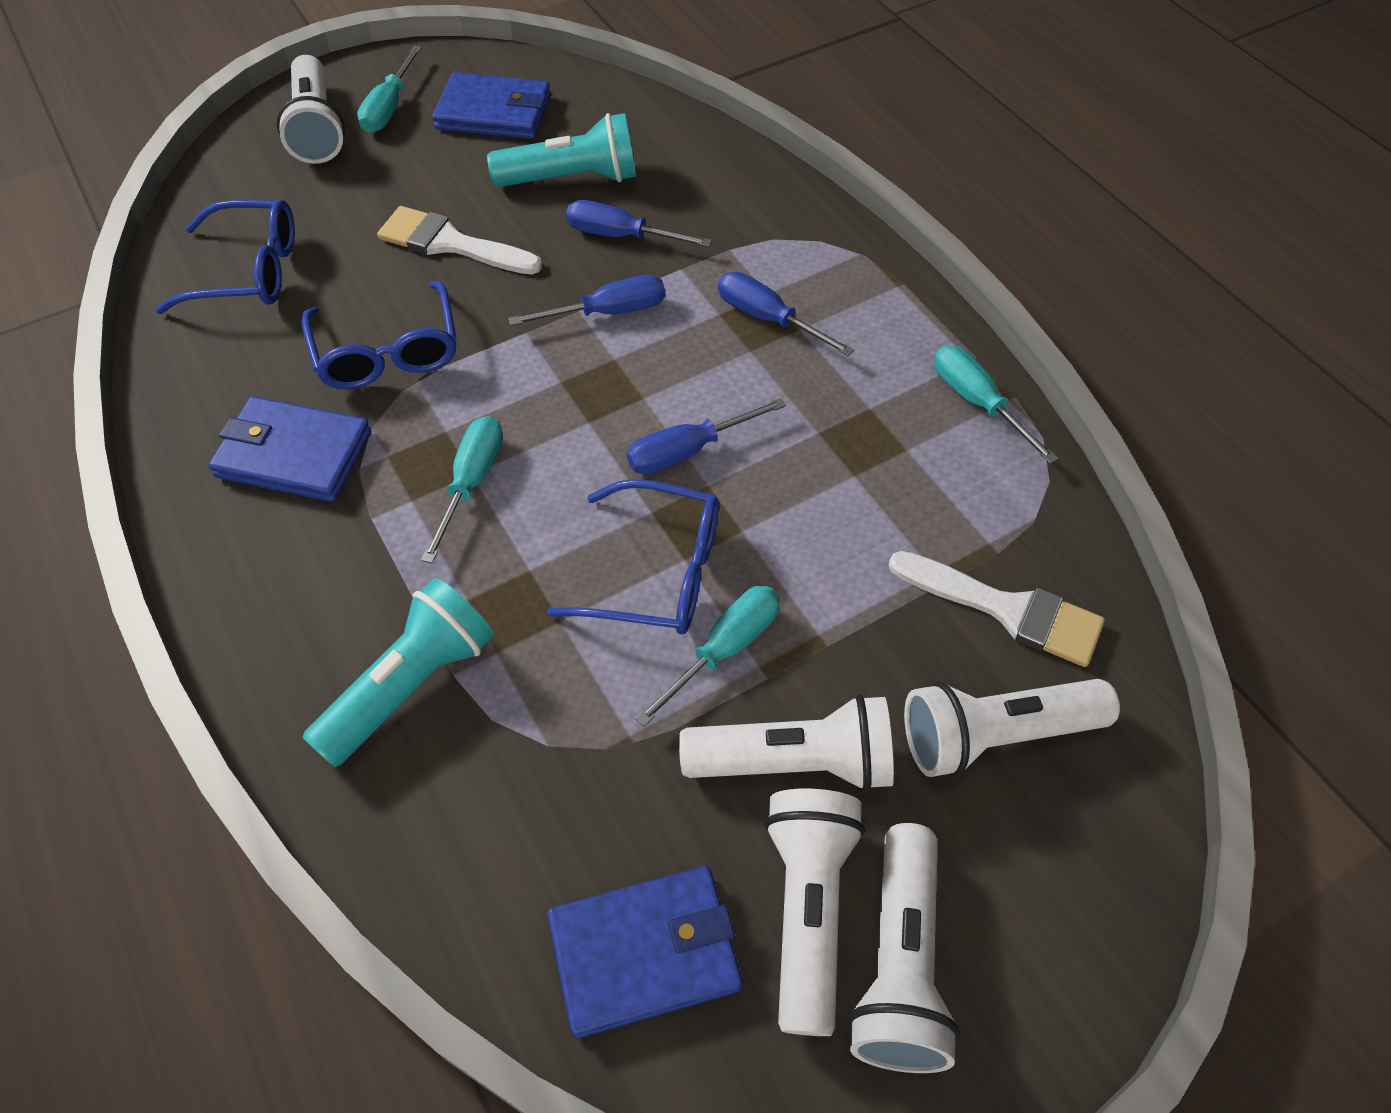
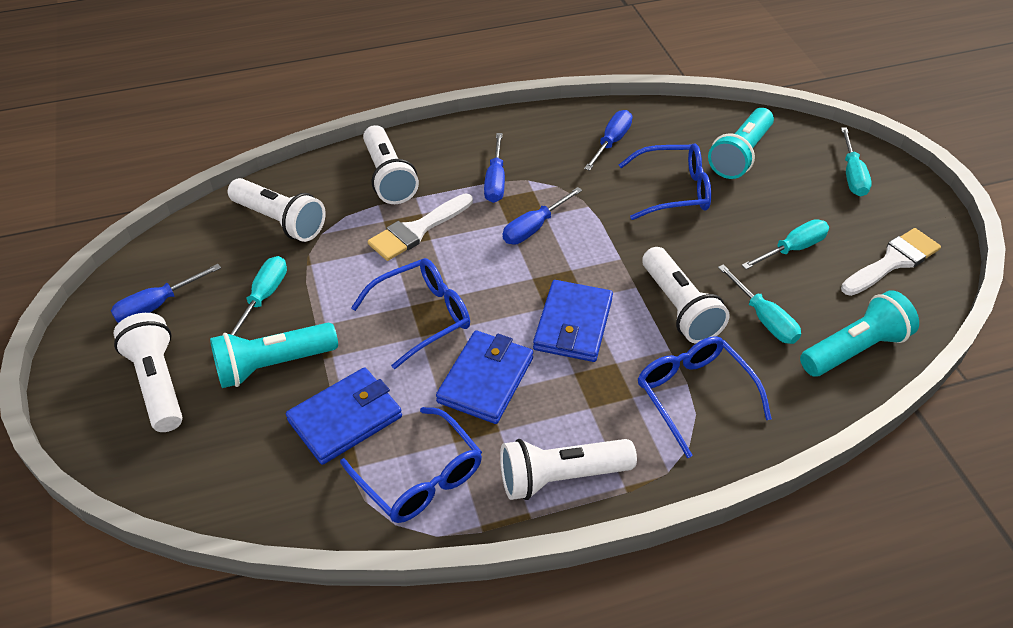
blue glasses: [155,199,295,314] [302,281,457,389] [547,479,719,634] = 3 -> [340,407,482,523] [351,258,470,369] [618,143,711,220] [638,336,772,458] = 4
turquoise flashlight: [302,578,494,767] [487,113,636,187] = 2 -> [210,323,338,388] [708,108,774,179] [800,290,919,377] = 3

